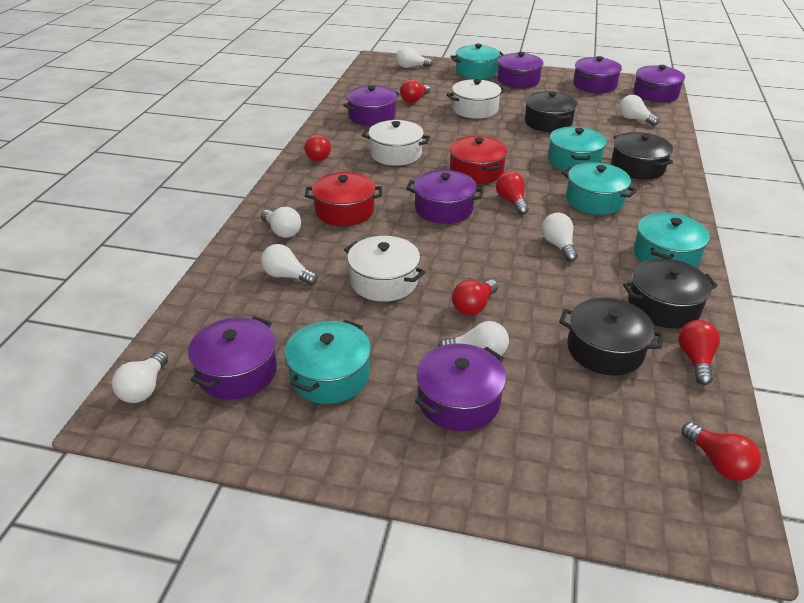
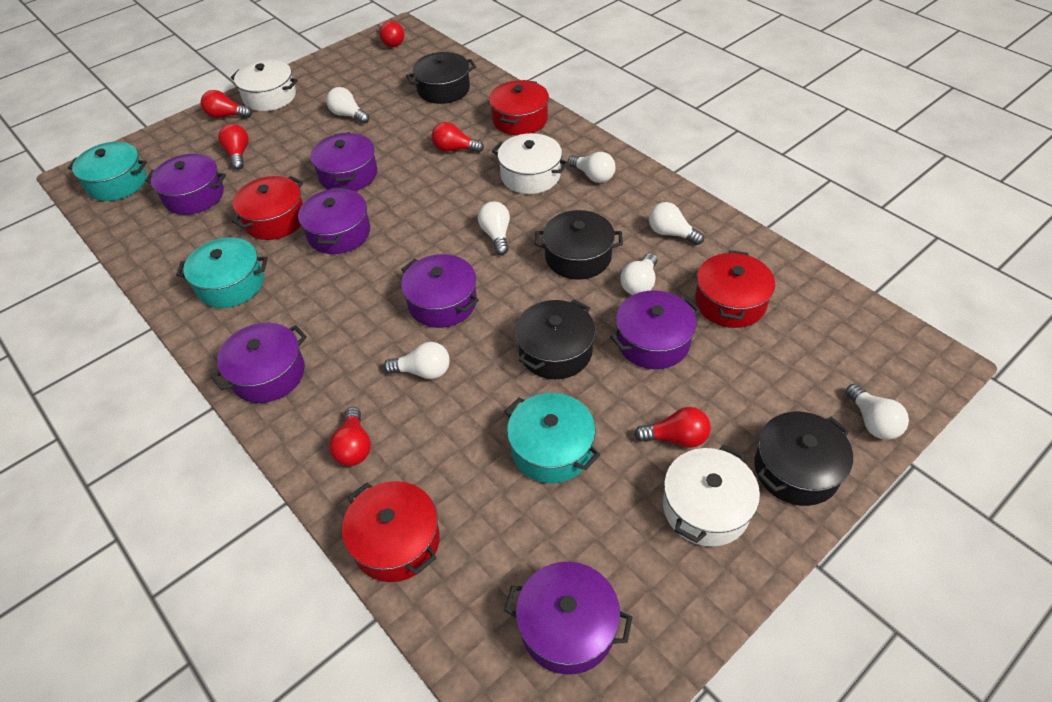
red pot: [305,172,382,226] [449,136,507,184] = 2 -> [232,176,303,240] [342,481,440,582] [489,80,549,135] [695,250,775,328] = 4
turquoise pot: [284,320,371,404] [450,44,504,79] [548,127,607,172] [562,162,637,215] [634,212,710,267] = 5 -> [68,142,147,201] [176,238,268,308] [505,393,600,483] = 3

